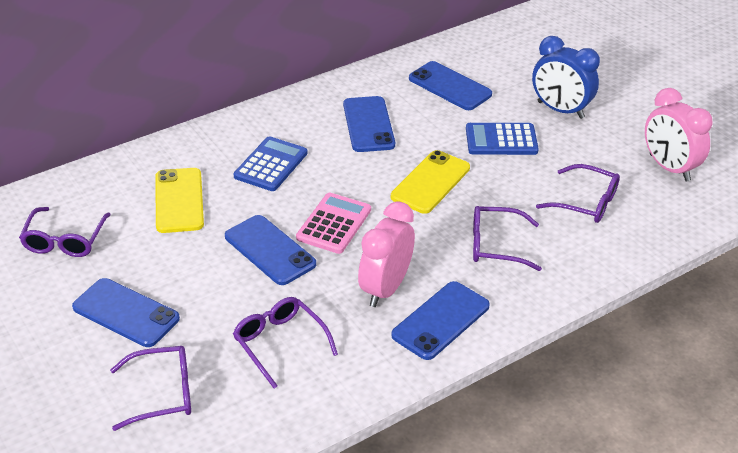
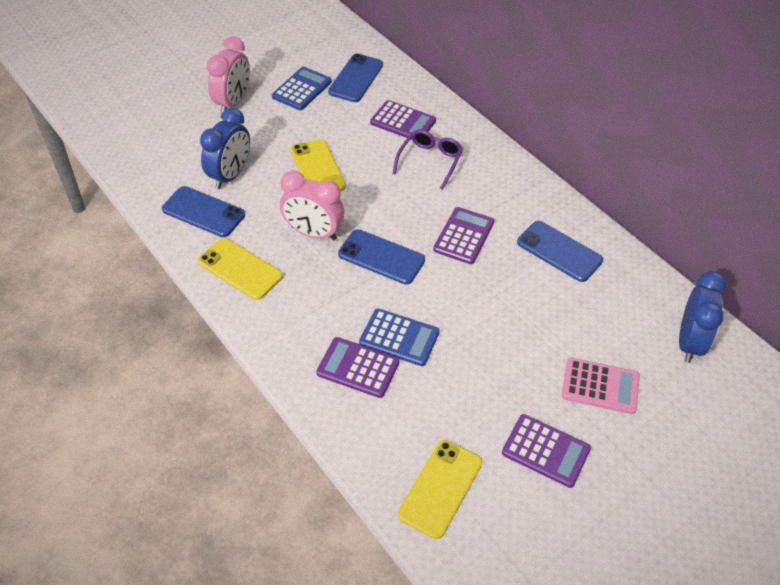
blue clock: [532,36,600,119] = 1 -> [200,108,250,189] [679,271,726,363] = 2
blue phone: [72,278,180,347] [225,215,316,285] [343,96,395,152] [391,281,490,360] [409,61,492,110] = 5 -> [162,186,245,237] [328,54,383,102] [338,229,425,284] [517,221,603,282] = 4
purple calculator: none = 0 -> [316,337,399,398] [370,100,436,140] [433,207,494,264] [502,414,591,488] = 4
purple glasses: [19,207,111,257] [110,346,191,431] [233,297,338,389] [473,206,542,271] [536,164,620,223] = 5 -> [393,129,463,190] = 1
yellow phone: [155,168,204,233] [391,150,470,214] = 2 -> [198,238,283,300] [291,139,346,191] [398,440,482,539] = 3

